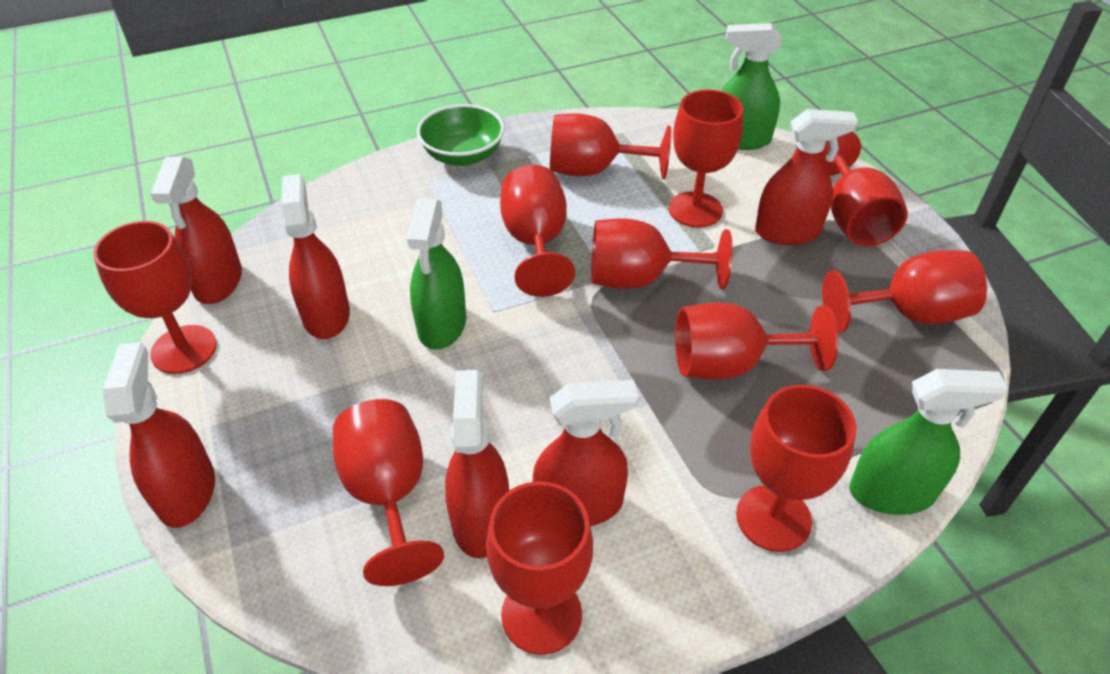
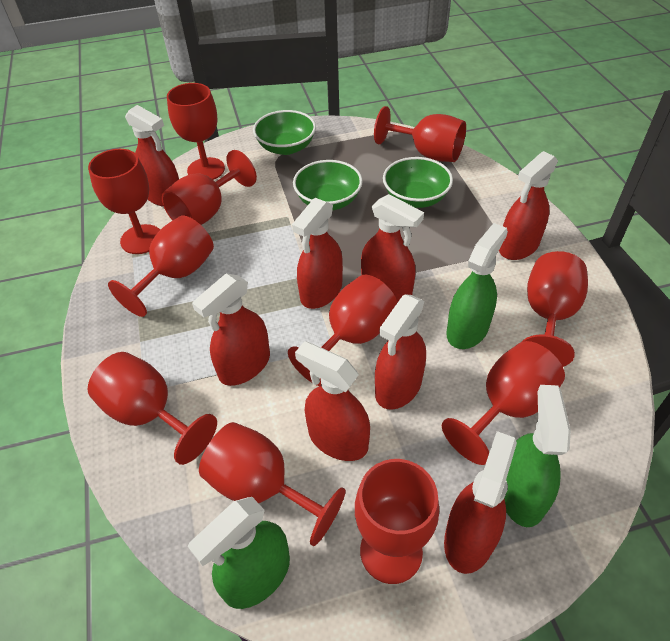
green bowl: [417,104,505,166] = 1 -> [253,110,316,155] [293,160,363,210] [383,157,453,208] = 3
red spray bottle: [103,342,215,528] [151,157,242,304] [282,174,350,339] [445,370,509,558] [533,380,639,526] [755,109,858,245] = 6 -> [125,105,179,207] [192,273,270,386] [292,198,343,309] [295,341,370,461] [361,194,424,303] [375,294,426,410] [444,431,517,574] [499,151,558,260] = 8

